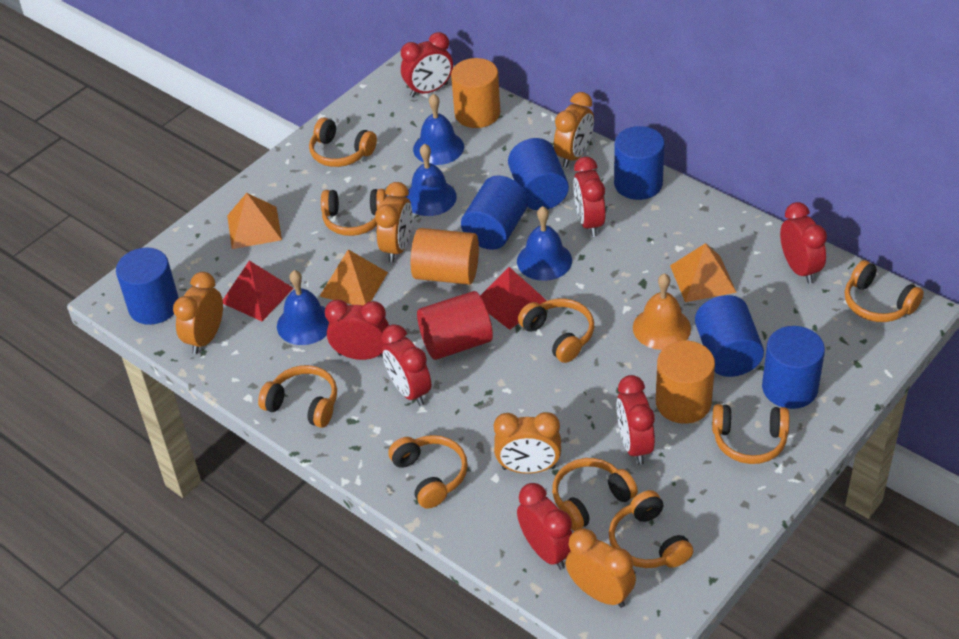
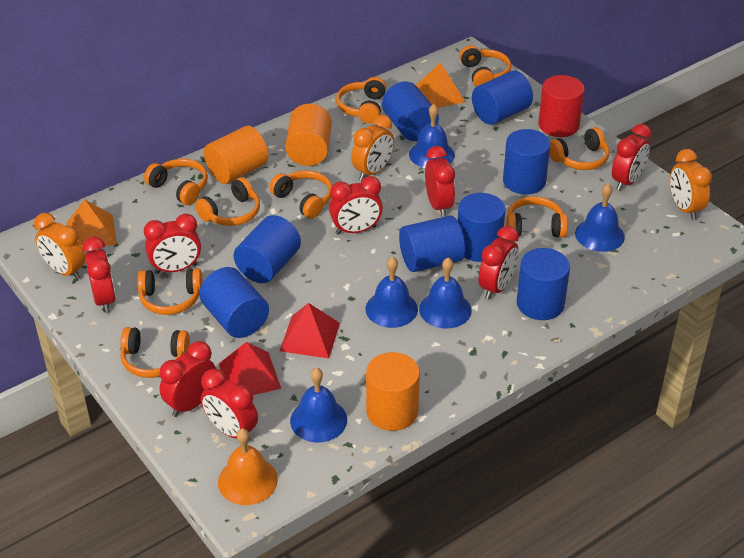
blue bell: [277,270,329,345] [404,144,457,216] [413,94,464,165] [517,206,572,281] = 4 -> [290,368,347,442] [366,257,418,328] [409,104,455,168] [419,257,472,329] [575,183,625,252] = 5
blue cylinder: [116,247,179,325] [461,175,528,250] [508,138,569,210] [614,126,665,200] [695,295,764,377] [762,326,825,409] = 6 -> [199,267,269,338] [233,215,301,283] [382,81,439,141] [399,216,465,272] [458,193,505,262] [472,71,533,125] [503,129,550,194] [517,248,570,320] = 8
orange clock: [173,272,223,354] [375,182,412,262] [494,412,561,474] [554,92,594,168] [566,528,636,608] = 5 -> [34,213,85,280] [351,115,394,180] [670,149,712,220] = 3
orange pyramid: [227,193,282,249] [319,249,388,305] [670,243,737,302] = 3 -> [67,200,117,246] [416,62,465,108] = 2
red clock: [325,299,389,360] [382,324,431,406] [401,32,453,97] [517,483,572,570] [573,157,606,237] [616,375,655,465] [780,202,827,284] = 7 -> [82,237,116,313] [144,213,201,274] [159,341,216,417] [201,369,258,442] [329,176,383,235] [425,146,455,217] [478,226,519,300] [612,124,651,191] = 8

